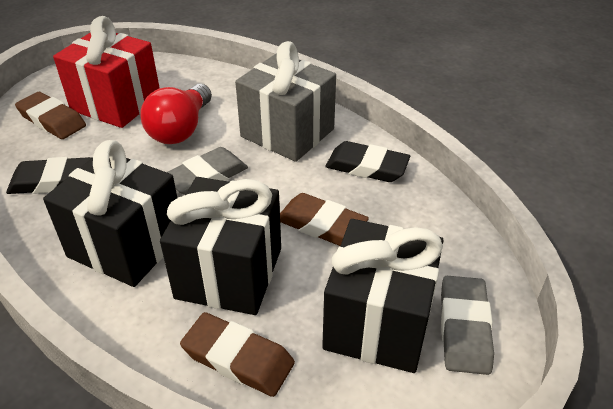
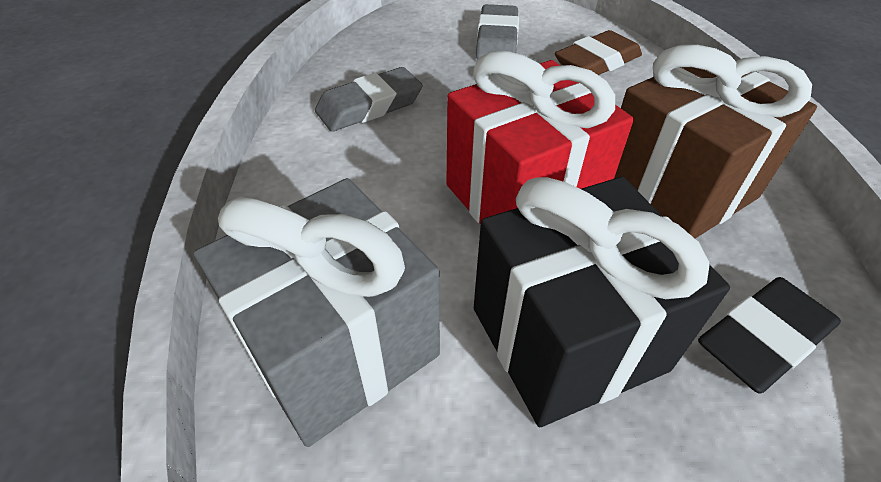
black eraser: [6,157,91,194] [325,141,410,182] = 2 -> [698,277,841,394] = 1
black gift: [43,140,177,287] [160,177,281,315] [322,219,444,373] = 3 -> [474,177,730,427] = 1
brown eraser: [15,92,86,139] [180,312,295,397] [280,193,369,246] = 3 -> [555,30,642,75] = 1
brown gift: none = 0 -> [614,45,817,239] = 1
red light bulb: [140,84,212,144] = 1 -> none = 0

